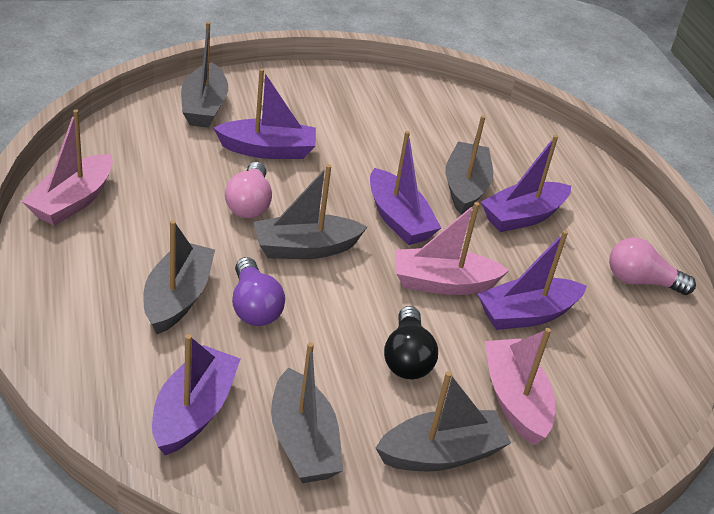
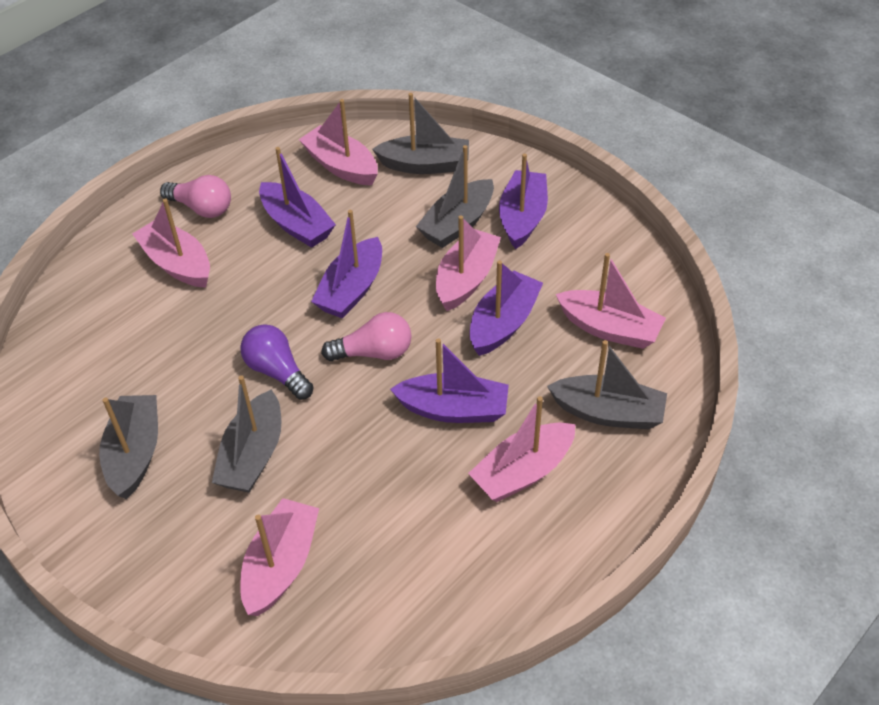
black light bulb: [384,306,438,379] = 1 -> none = 0
grey boat: [143,220,215,334] [181,22,228,128] [254,164,367,259] [271,342,343,483] [376,371,511,471] [445,115,493,215] = 6 -> [99,395,158,499] [212,375,281,493] [372,93,469,174] [416,145,494,248] [547,340,667,429] = 5
pink boat: [22,109,113,226] [395,202,509,295] [485,328,555,445] = 3 -> [132,198,210,288] [240,498,319,616] [299,99,378,185] [436,216,501,311] [468,396,576,502] [556,253,666,349] = 6

